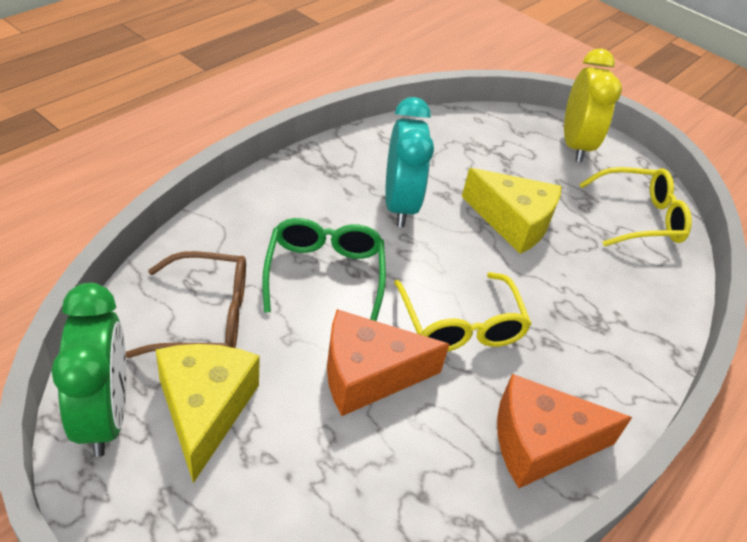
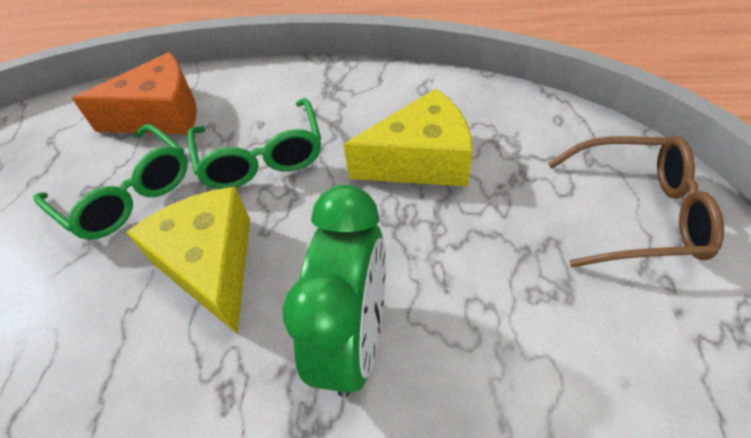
green glasses: [262,218,386,321] = 1 -> [33,124,188,240] [187,98,321,189] = 2
orange cheese: [327,309,450,416] [497,374,632,488] = 2 -> [72,52,197,134] = 1
turquoise clock: [385,97,434,227] = 1 -> none = 0
yellow clock: [564,49,622,162] = 1 -> none = 0
yellow glasses: [394,272,531,352] [579,167,692,247] = 2 -> none = 0

